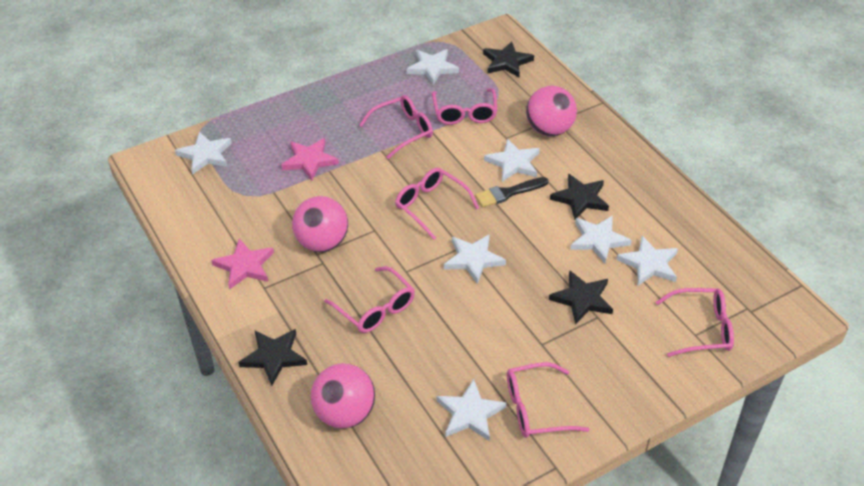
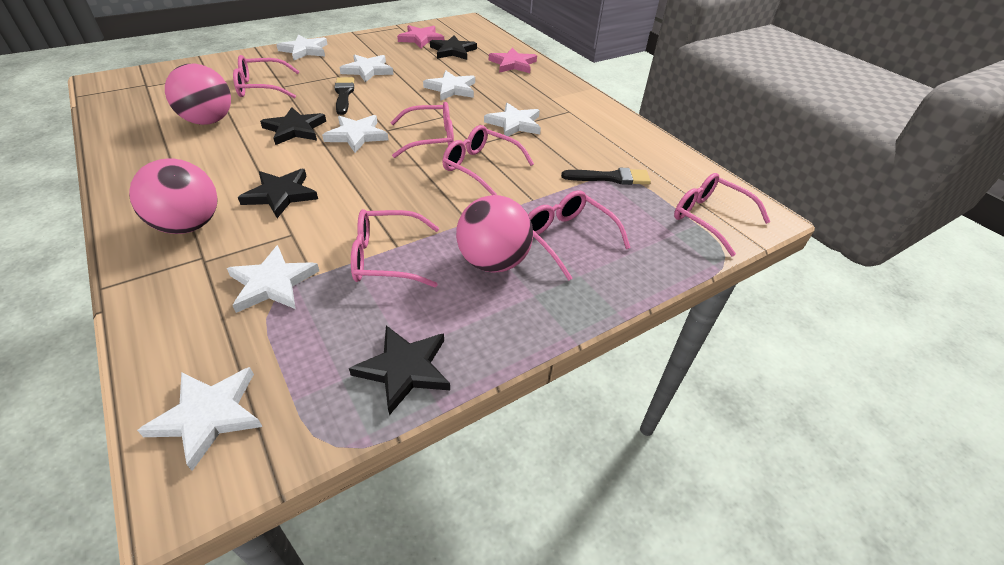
black brush: [475,177,548,207] = 1 -> [335,77,354,115] [561,168,651,185] = 2

